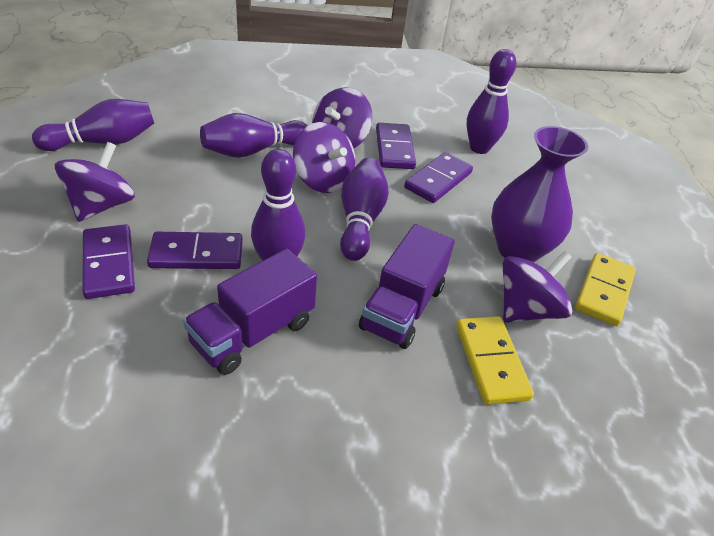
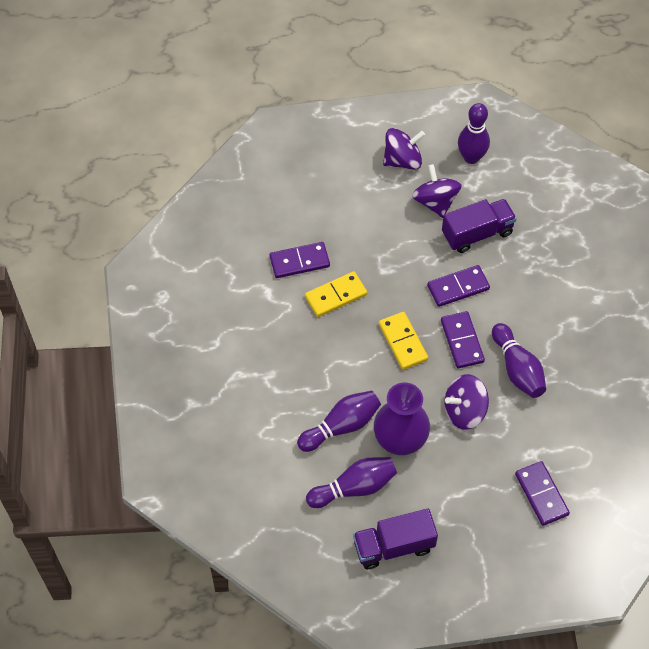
purple bowling pin: [32,99,154,151] [200,113,307,158] [251,149,306,261] [340,158,389,261] [467,49,516,154] = 5 -> [297,390,381,452] [306,457,397,508] [458,103,490,164] [492,323,546,398] = 4
purple spinning top: [55,142,135,222] [293,122,355,193] [312,88,373,148] [503,251,573,323] = 4 -> [383,128,425,170] [412,164,462,218] [445,374,489,430] = 3

